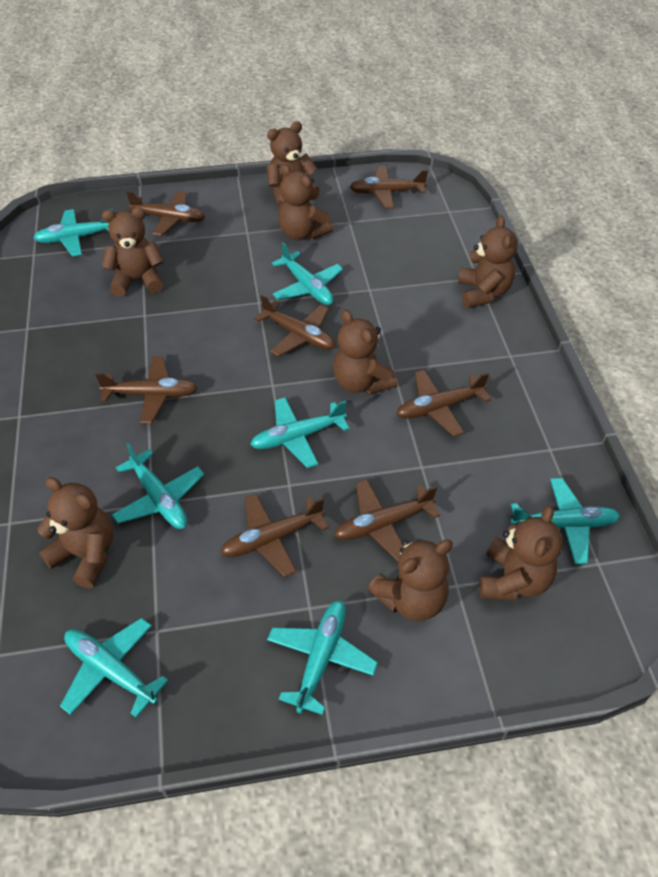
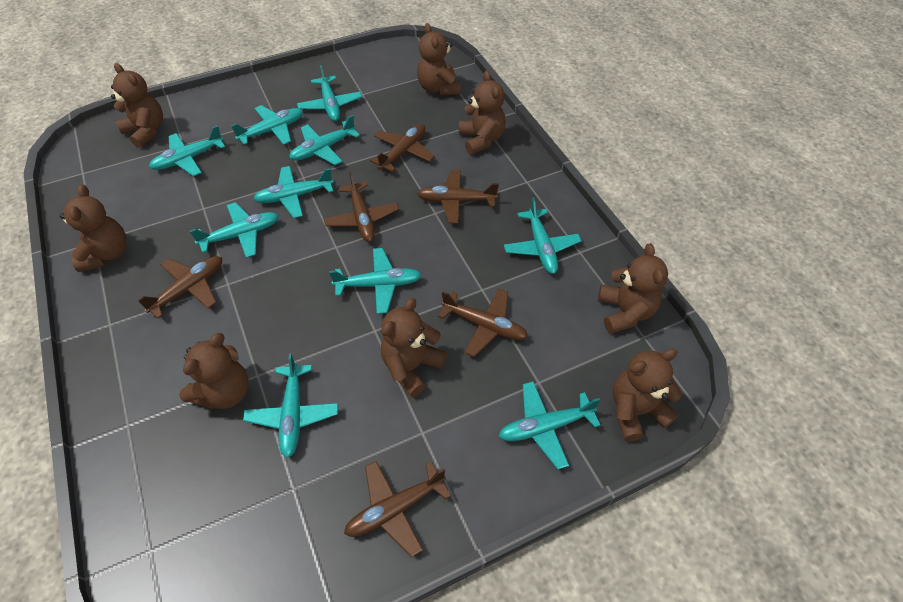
brown plane: [95,356,198,424] [126,191,205,236] [220,494,329,577] [254,295,335,357] [334,479,440,562] [349,166,428,209] [396,370,491,437] = 7 -> [137,256,222,318] [324,171,399,242] [344,461,451,557] [370,124,435,172] [417,170,499,224] [438,289,528,357] = 6
turquoise plane: [33,209,113,256] [60,618,168,718] [112,443,204,529] [250,397,350,468] [267,600,378,715] [272,242,343,305] [510,478,620,564] = 7 -> [149,125,225,176] [190,202,279,258] [231,105,303,145] [243,353,338,458] [253,166,334,218] [289,115,360,165] [297,65,362,121] [329,248,421,314] [499,381,600,470] [504,197,581,274] = 10

